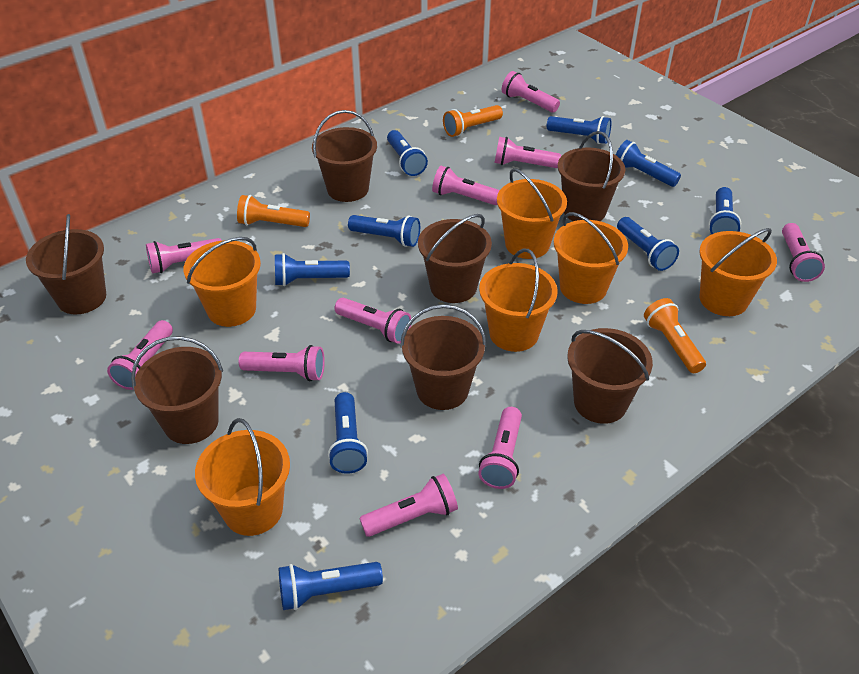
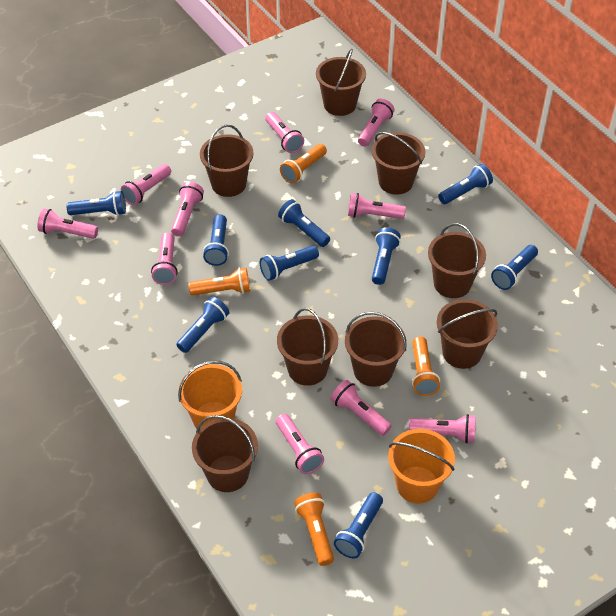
brown bucket: [26,214,106,314] [131,336,223,444] [312,110,377,202] [400,304,486,410] [418,214,492,303] [558,131,626,221] [567,328,653,424] = 7 -> [192,415,258,492] [200,124,254,197] [277,308,338,386] [316,49,366,116] [345,312,407,387] [372,132,425,195] [428,223,486,298] [437,299,498,369] = 8
orange bucket: [184,237,261,327] [195,418,290,536] [479,249,558,352] [497,168,567,259] [554,212,628,304] [699,228,777,316] = 6 -> [178,361,242,429] [388,429,455,504] = 2
orange flashlight: [237,195,310,227] [443,105,503,137] [644,298,706,373] = 3 -> [189,268,250,296] [280,144,327,184] [294,493,334,566] [412,336,440,396] = 4

